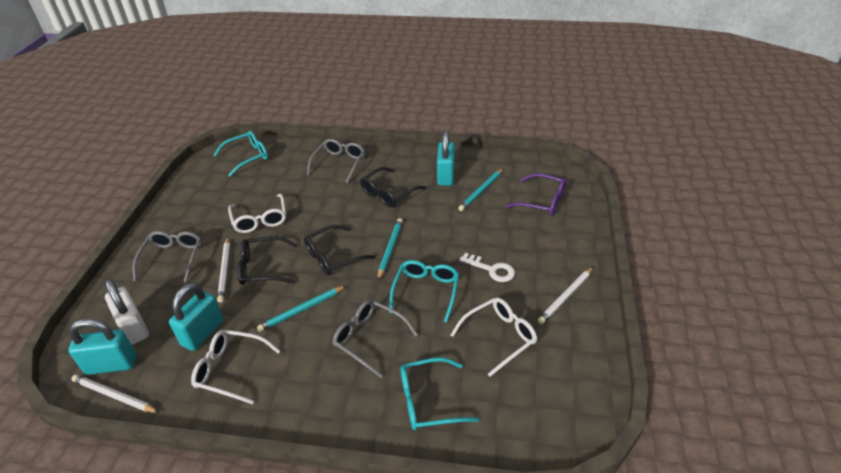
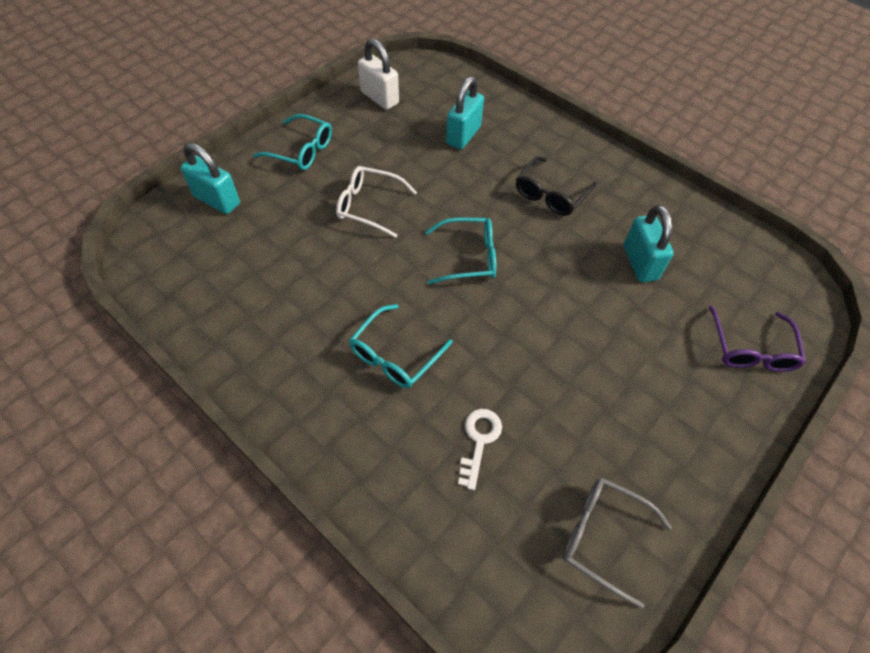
black glasses: [237,237,298,285] [304,225,375,276] [360,167,426,208] = 3 -> [516,157,596,216] = 1
grey glasses: [133,231,202,283] [307,139,365,183] [332,300,418,378] = 3 -> [563,478,672,609] = 1
turquoise pencil: [257,286,346,332] [378,218,403,280] [458,169,503,211] = 3 -> none = 0
white glasses: [191,330,280,404] [228,194,286,233] [451,298,537,377] = 3 -> [336,166,417,238] = 1
white pencil: [71,374,159,413] [217,237,230,302] [538,267,593,324] = 3 -> none = 0

